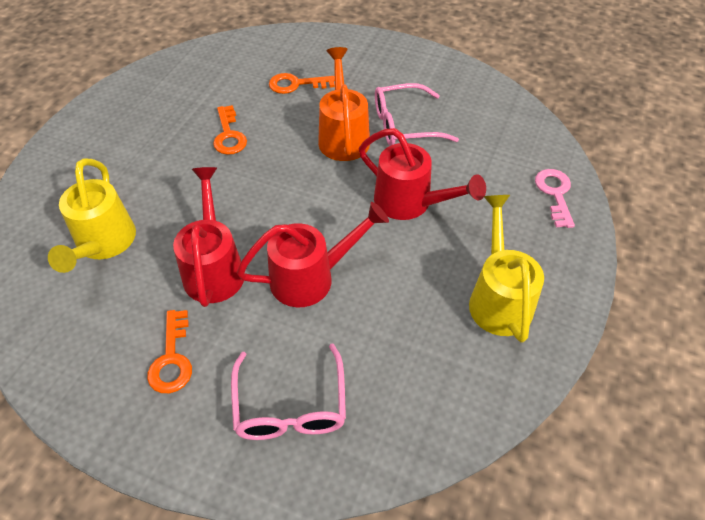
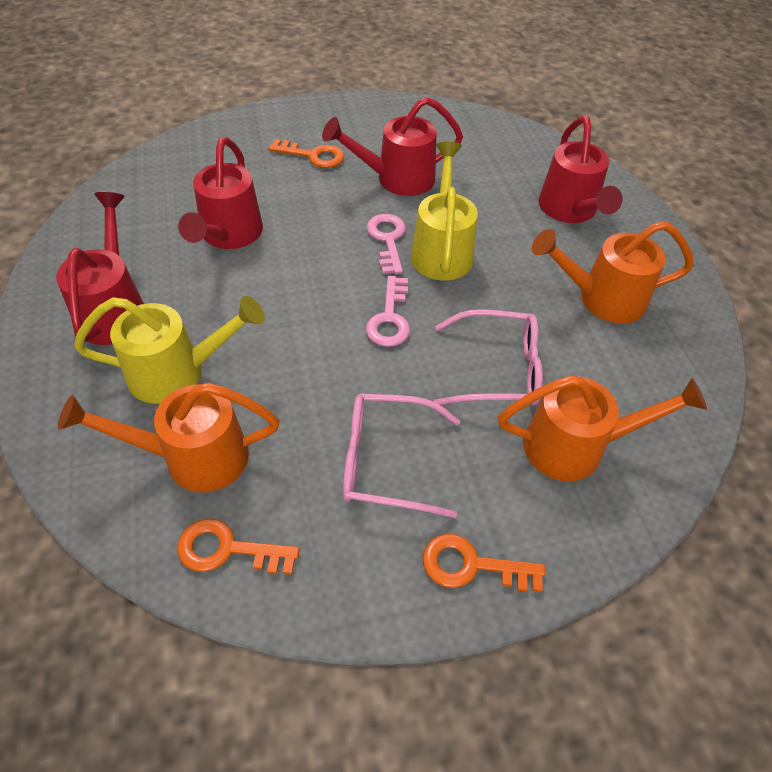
orange watering can: [318,47,370,161] = 1 -> [58,383,279,492] [498,375,707,481] [532,221,694,324] = 3
pink key: [535,169,575,228] = 1 -> [366,276,410,347] [367,214,406,274] = 2
red watering can: [173,167,244,307] [237,202,389,307] [359,128,486,220] = 3 -> [56,192,144,345] [178,137,263,249] [322,97,463,196] [539,116,623,223] = 4

